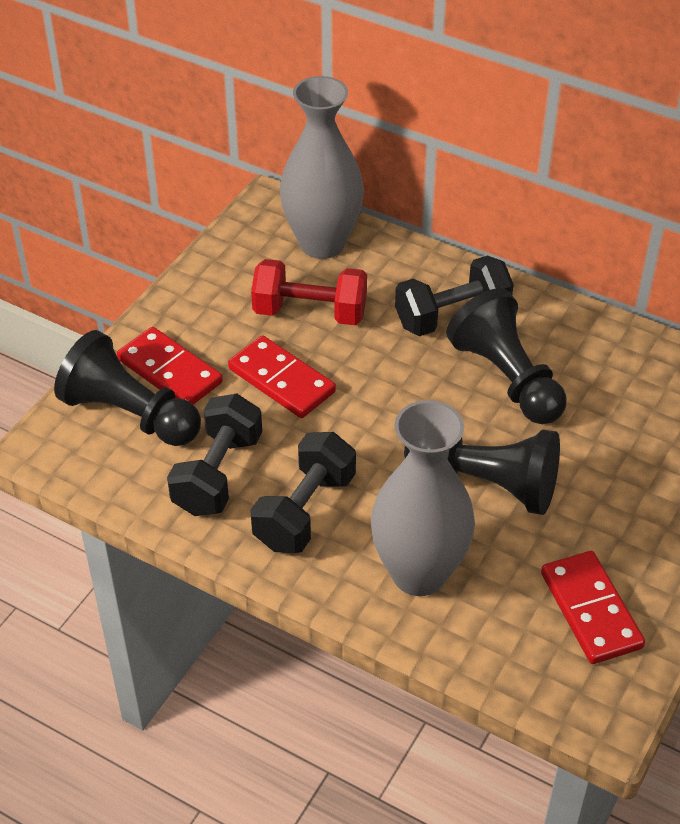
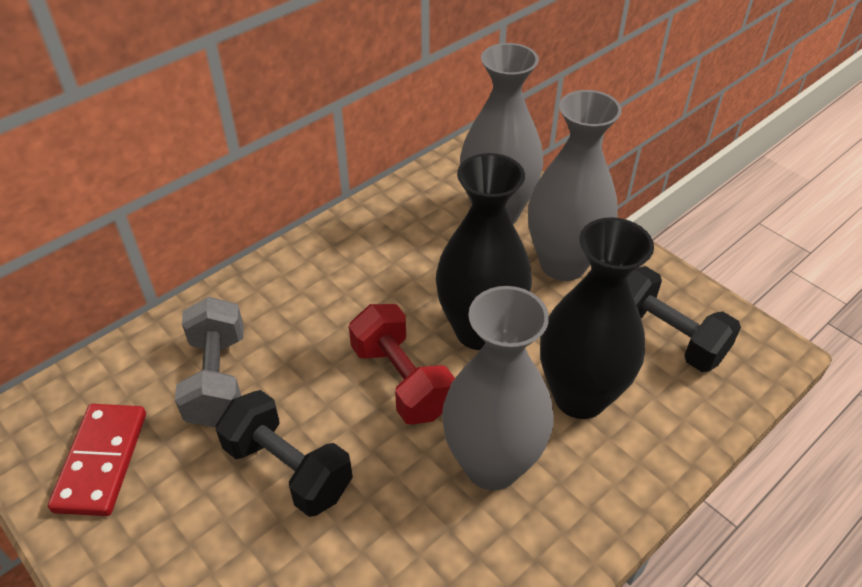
black dumbbell: [167,393,262,516] [250,432,356,553] [395,255,514,336] = 3 -> [216,390,353,517] [628,266,741,372] = 2
black pawn: [54,330,201,446] [404,429,560,515] [446,288,567,424] = 3 -> none = 0
black vase: none = 0 -> [436,153,532,350] [540,217,654,419] = 2
grey dumbbell: none = 0 -> [175,297,244,427] = 1
grey vase: [280,76,364,259] [371,400,475,596] = 2 -> [442,286,554,490] [460,43,543,224] [528,90,622,281] = 3
red domino: [117,327,223,405] [228,335,336,418] [541,551,645,664] = 3 -> [48,404,146,516] = 1

